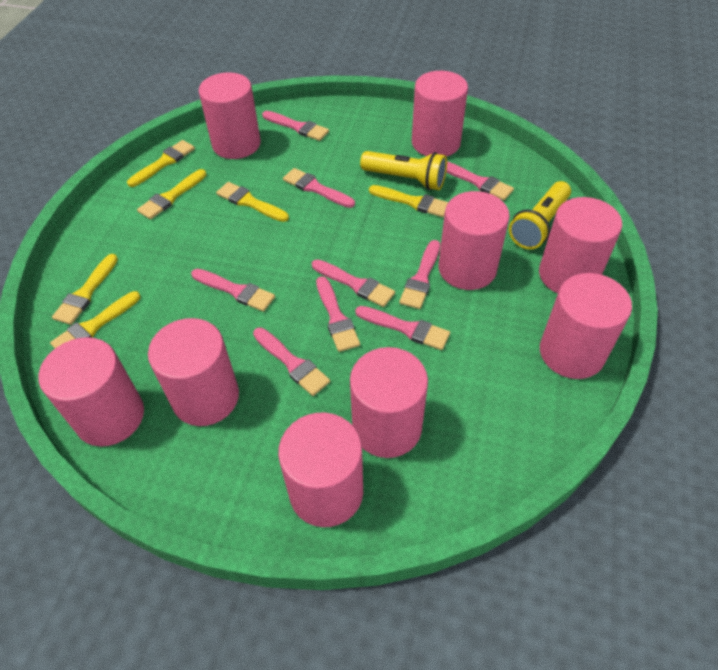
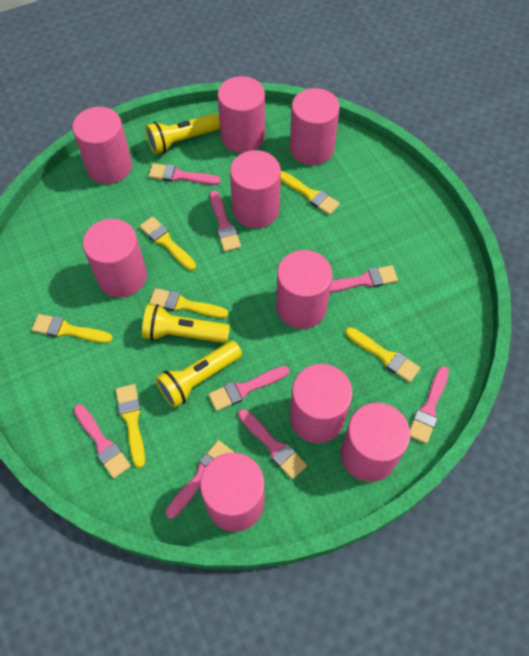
pink brush: [191,269,275,312] [253,327,330,396] [262,111,329,141] [283,168,355,208] [312,259,395,307] [316,276,360,352] [355,306,450,350] [399,240,440,309] [446,161,514,200] = 9 -> [73,404,131,479] [149,163,221,185] [165,440,234,518] [208,366,289,411] [210,190,241,252] [238,409,307,479] [330,265,398,293] [410,366,449,444] = 8
yellow flashlight: [360,151,447,190] [509,181,571,249] = 2 -> [142,304,230,343] [146,113,220,155] [156,341,242,408] = 3

